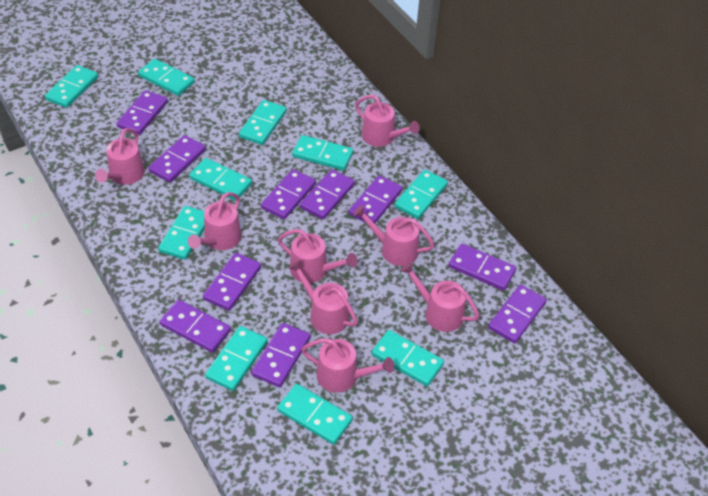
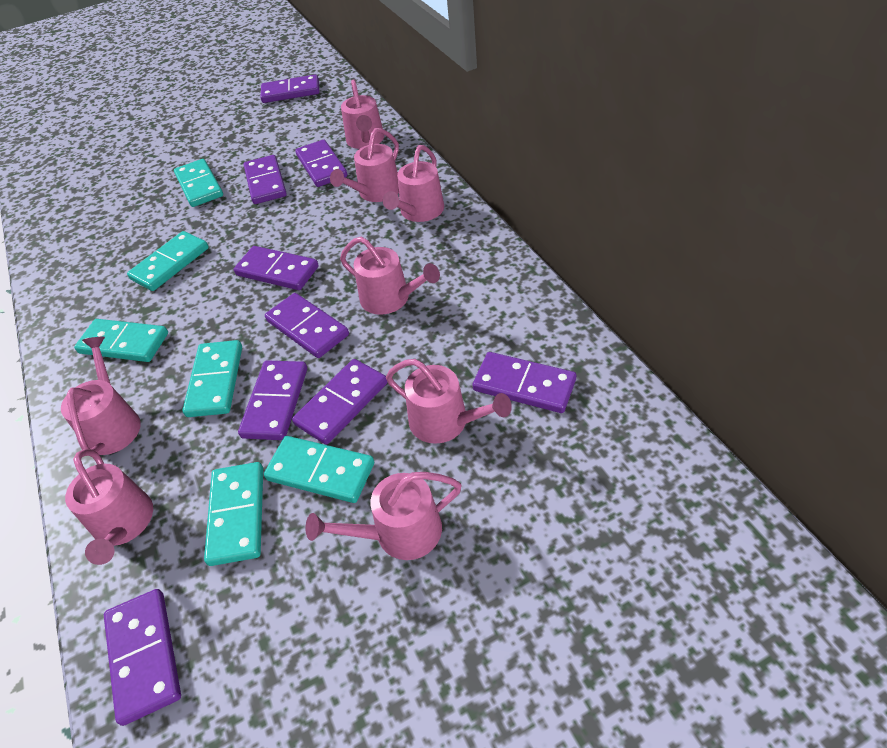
purple domino: [116,90,168,135] [148,135,206,183] [159,300,231,352] [203,253,261,311] [251,323,310,387] [261,169,316,219] [300,169,355,219] [349,175,403,223] [449,244,516,291] [488,285,547,343] = 10 -> [104,589,181,726] [234,246,319,290] [238,361,307,440] [244,155,287,204] [260,74,319,103] [265,293,349,358] [292,359,387,445] [295,140,347,187] [473,352,576,413] = 9
turquoise domino: [45,65,98,108] [138,59,195,96] [158,206,205,260] [189,158,252,201] [205,326,267,391] [239,100,287,145] [277,384,353,445] [292,135,353,171] [372,330,444,386] [395,170,448,219] = 10 -> [74,319,168,362] [127,231,209,291] [174,159,223,207] [183,340,242,417] [204,462,263,566] [264,436,374,503] = 6

